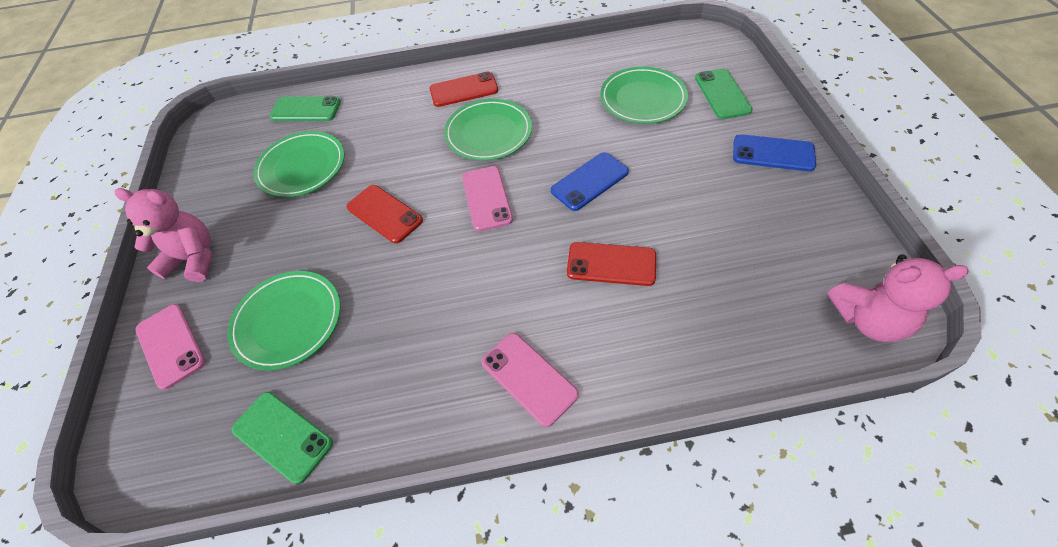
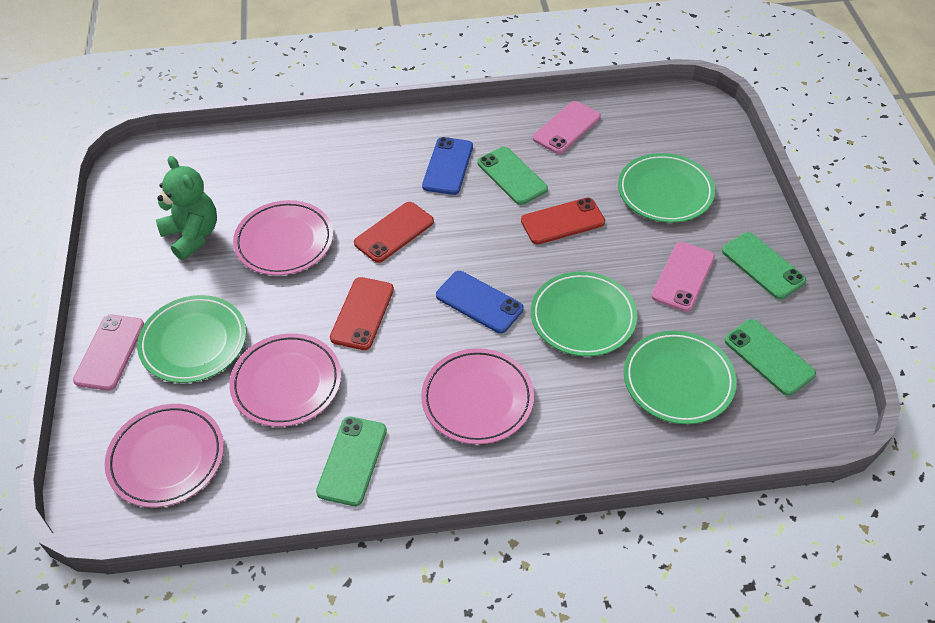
green phone: [232,392,333,484] [270,96,341,121] [695,69,752,119] = 3 -> [316,417,387,506] [477,147,548,205] [722,232,806,299] [724,319,816,396] = 4
green teddy bear: none = 0 -> [156,156,217,260] = 1
pink plate: none = 0 -> [105,404,224,507] [229,333,341,427] [233,200,333,275] [421,348,534,444] = 4
pink teddy bear: [115,188,213,282] [827,255,969,342] = 2 -> none = 0

